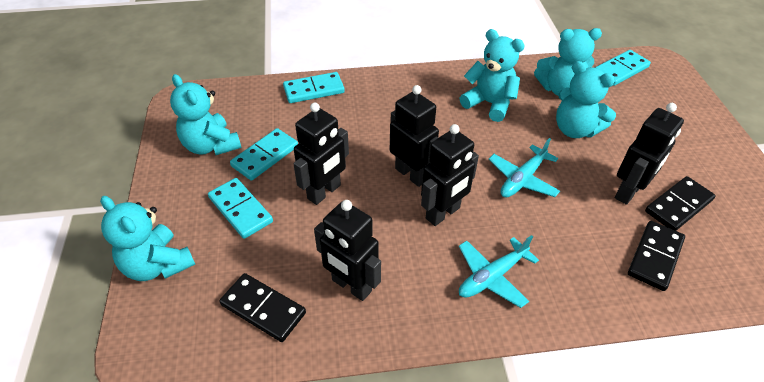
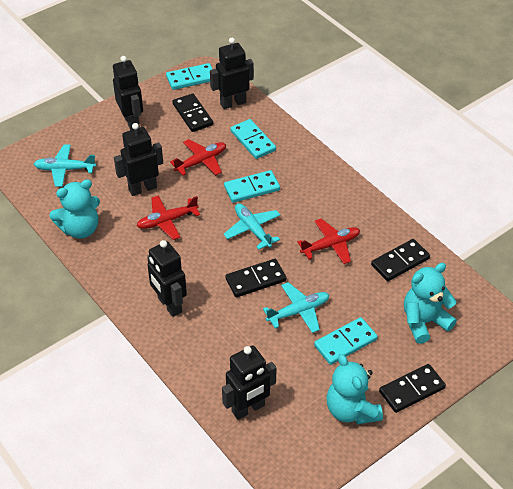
black domino: [219,273,306,342] [628,221,685,291] [645,176,716,231] = 3 -> [172,94,213,132] [225,259,286,297] [371,239,430,281] [379,364,446,413] = 4
red plane: none = 0 -> [137,195,200,240] [170,139,226,176] [297,219,360,264] = 3
turquoise plane: [459,235,539,308] [489,138,560,198] = 2 -> [34,145,96,187] [223,203,280,250] [263,282,329,333] = 3
turquoise teddy bear: [100,196,196,281] [170,74,241,155] [460,29,525,122] [534,28,602,96] [556,61,616,138] = 5 -> [49,179,100,239] [326,354,383,424] [404,263,457,344] = 3

